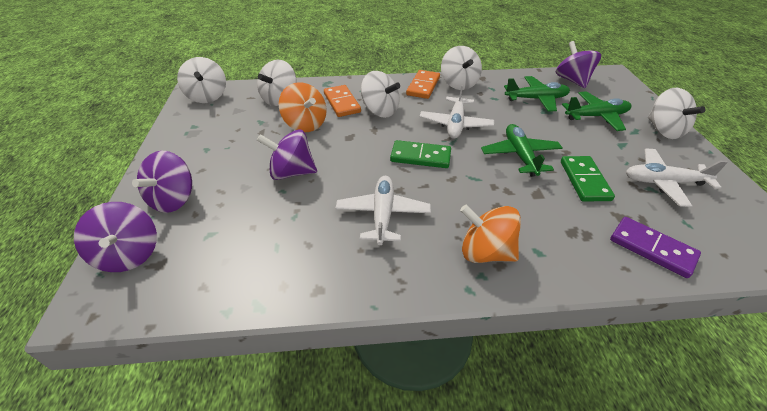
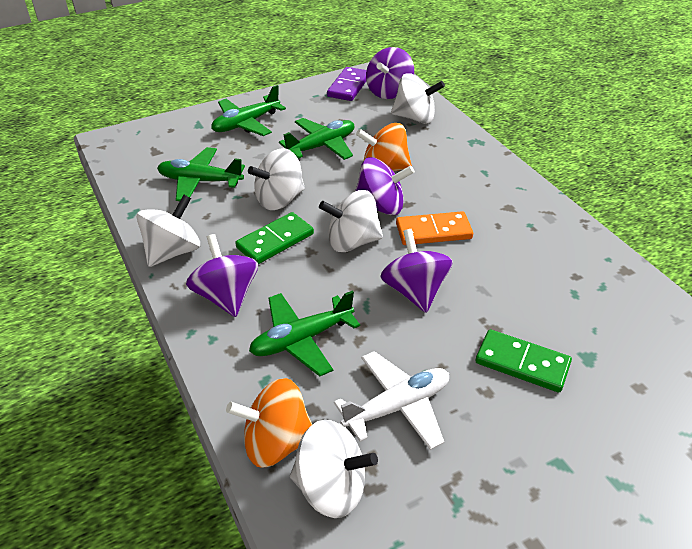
green plane: [481,124,562,177] [504,76,570,112] [562,91,632,131] = 3 -> [157,147,245,201] [211,85,286,136] [249,290,360,376] [279,118,354,160] = 4
orange domino: [324,85,361,117] [406,70,440,99] = 2 -> [396,211,473,245] = 1
white plane: [335,176,431,245] [420,84,494,139] [626,149,728,207] = 3 -> [334,351,449,450] = 1

